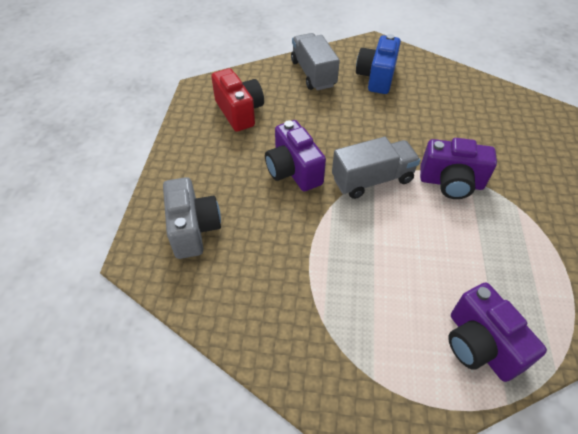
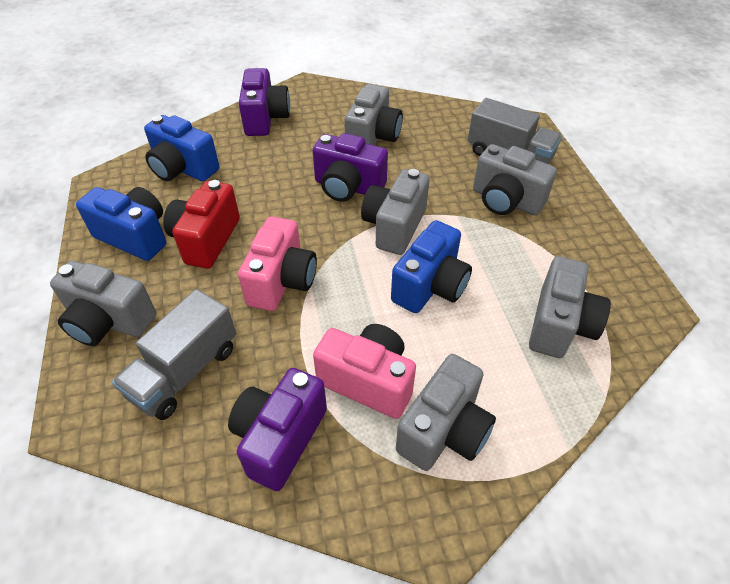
blue camera: [356,34,401,94] = 1 -> [76,187,166,261] [144,115,219,181] [391,220,472,313] = 3
grey camera: [163,177,221,259] = 1 -> [50,261,156,346] [345,84,403,145] [361,169,430,255] [396,354,496,471] [473,144,557,215] [529,256,611,358] = 6
pink camera: none = 0 -> [238,216,317,311] [313,324,416,419] = 2

